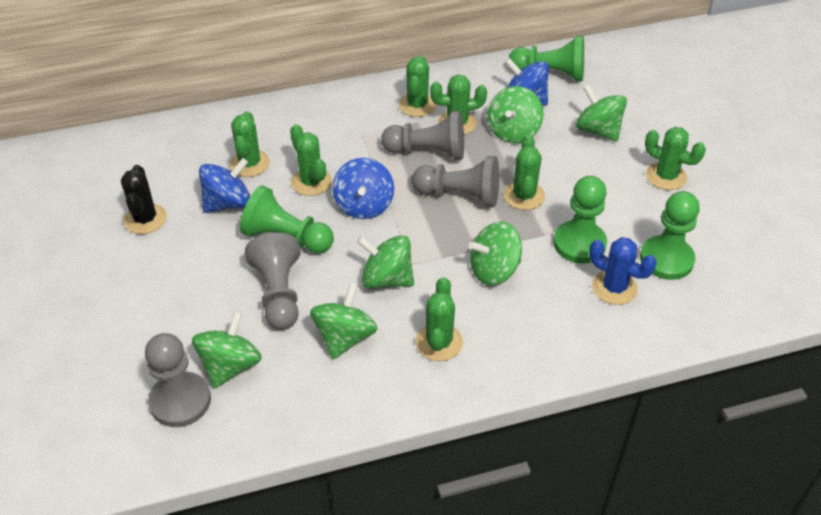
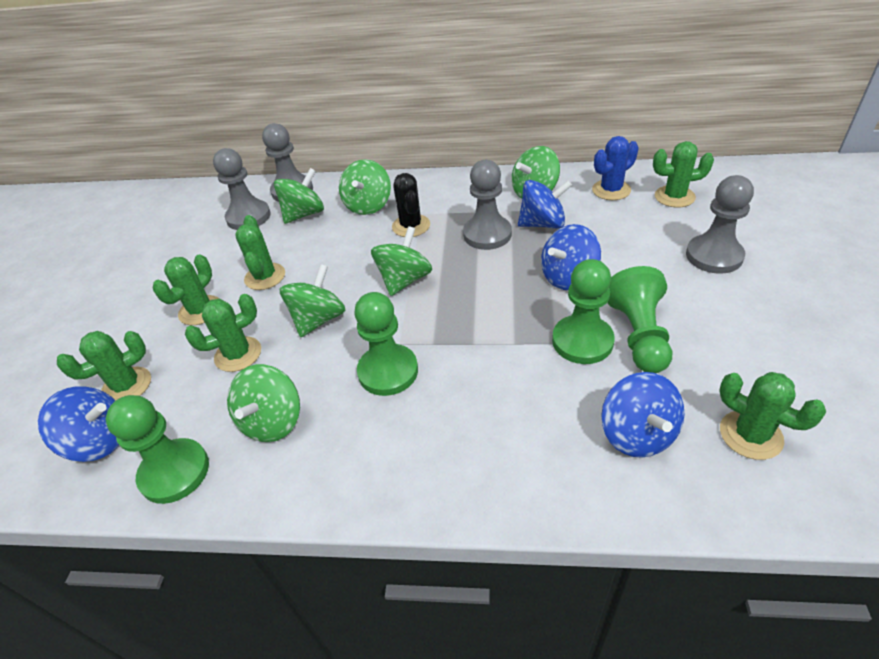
blue spinning top: [199,158,250,213] [333,158,394,219] [505,58,549,106] = 3 -> [38,386,119,462] [518,180,572,228] [541,224,601,290] [601,372,684,458] = 4
green cactus: [230,111,270,177] [290,124,332,196] [399,55,436,117] [416,277,463,361] [430,74,487,135] [504,135,545,210] [645,127,706,190] = 7 -> [57,331,151,400] [153,254,219,325] [185,294,261,372] [235,215,285,290] [653,141,714,207] [719,372,826,460] = 6

